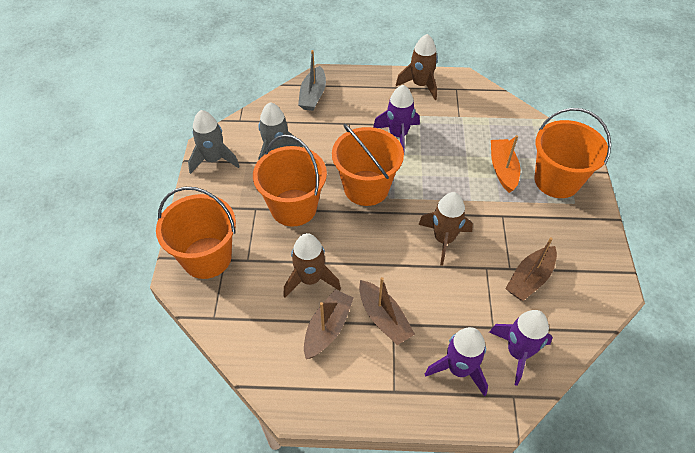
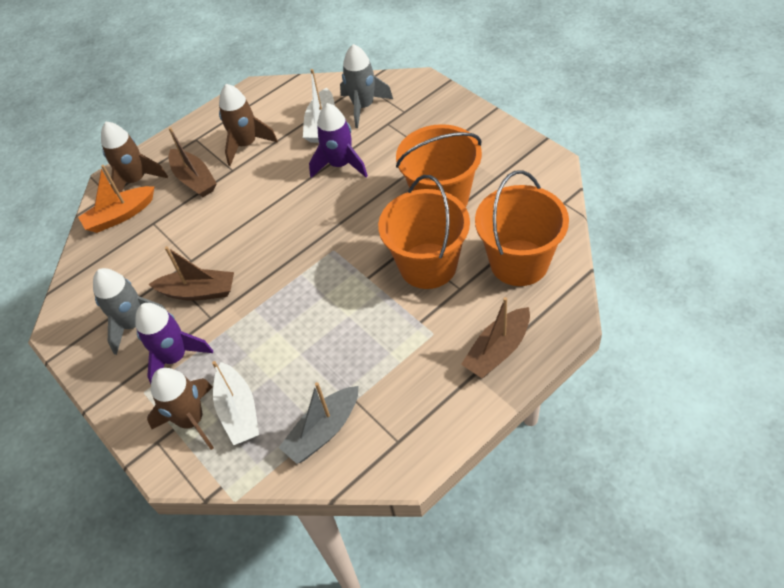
orange bucket: [156,187,236,279] [253,134,327,227] [332,124,404,206] [534,108,611,198] = 4 -> [378,175,470,289] [396,124,482,207] [475,170,569,286] = 3
purple rocket: [373,85,420,151] [425,327,488,397] [489,310,553,386] = 3 -> [135,303,213,384] [309,103,368,178] = 2
white boat: none = 0 -> [212,361,259,445] [303,69,335,143] = 2

